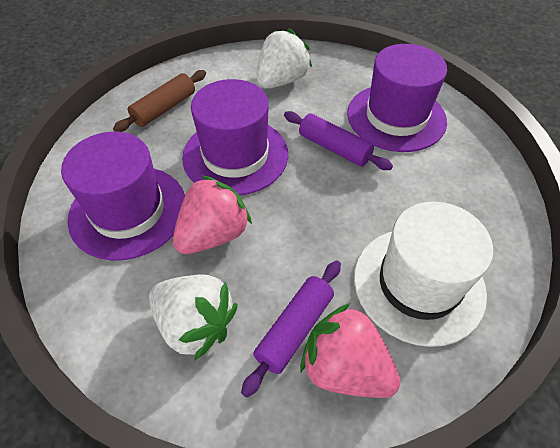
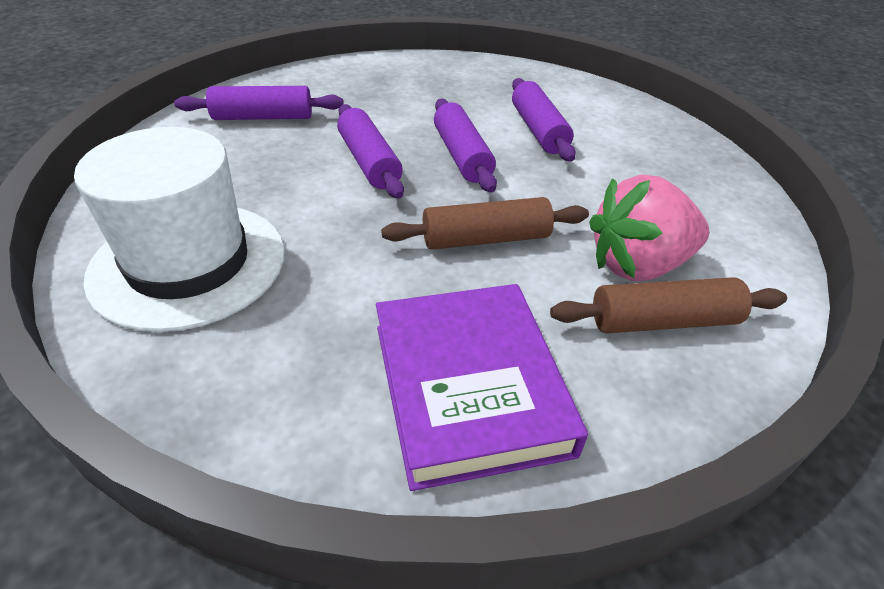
brown rolling pin: [113,70,206,132] = 1 -> [381,197,589,250] [550,277,787,333] = 2
pink strawberry: [173,175,252,254] [300,303,400,398] = 2 -> [589,174,709,281] = 1
purple book: none = 0 -> [376,284,588,491] = 1
purple hat: [61,132,185,260] [182,79,288,196] [347,44,447,152] = 3 -> none = 0
purple rolling pin: [241,261,341,397] [284,111,393,170] = 2 -> [174,86,343,120] [337,104,404,199] [434,99,497,192] [512,78,576,161] = 4
white strawberry: [149,274,238,361] [257,28,312,89] = 2 -> none = 0

